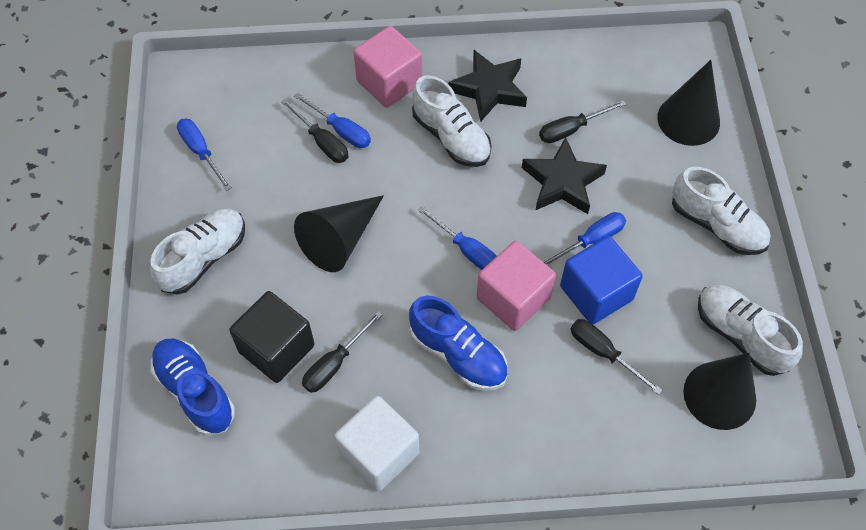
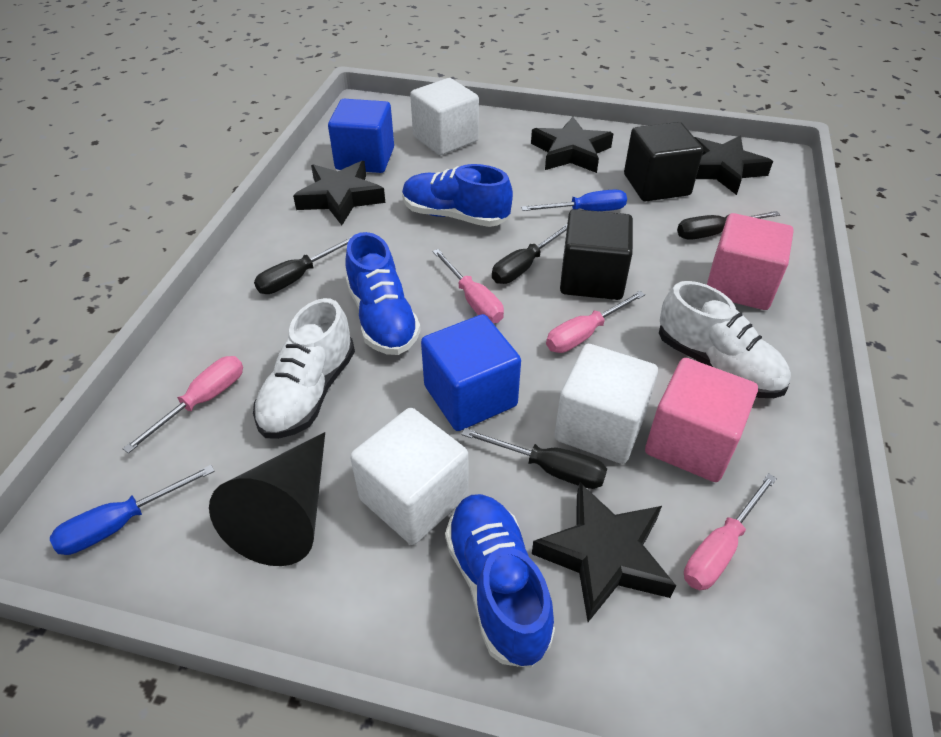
black cone: [294,195,384,272] [657,60,720,146] [683,353,756,430] = 3 -> [209,432,325,566] = 1
black cube: [229,291,314,383] = 1 -> [560,209,633,300] [624,122,703,202] = 2
black star: [448,50,527,122] [522,137,607,214] = 2 -> [293,161,385,225] [531,117,614,173] [532,482,676,622] [694,135,773,195] = 4
blue cube: [560,236,643,324] = 1 -> [328,99,394,173] [421,314,521,431] = 2
blue screwdriver: [177,119,232,191] [294,93,371,148] [418,206,497,270] [543,212,626,266] = 4 -> [50,465,215,555] [521,189,627,211] = 2
blue shoe: [150,339,235,436] [409,295,508,391] = 2 -> [345,232,421,355] [402,164,513,227] [445,494,555,668] = 3
pink screwdriver: none = 0 -> [123,356,243,453] [432,249,504,323] [546,291,645,353] [684,473,777,590] = 4
white cube: [335,396,419,492] = 1 -> [350,408,469,545] [410,78,479,155] [555,344,658,464] = 3
white shoe: [150,208,245,295] [412,75,492,167] [672,167,771,255] [698,284,803,376] = 4 -> [253,298,355,439] [659,281,791,398] = 2

